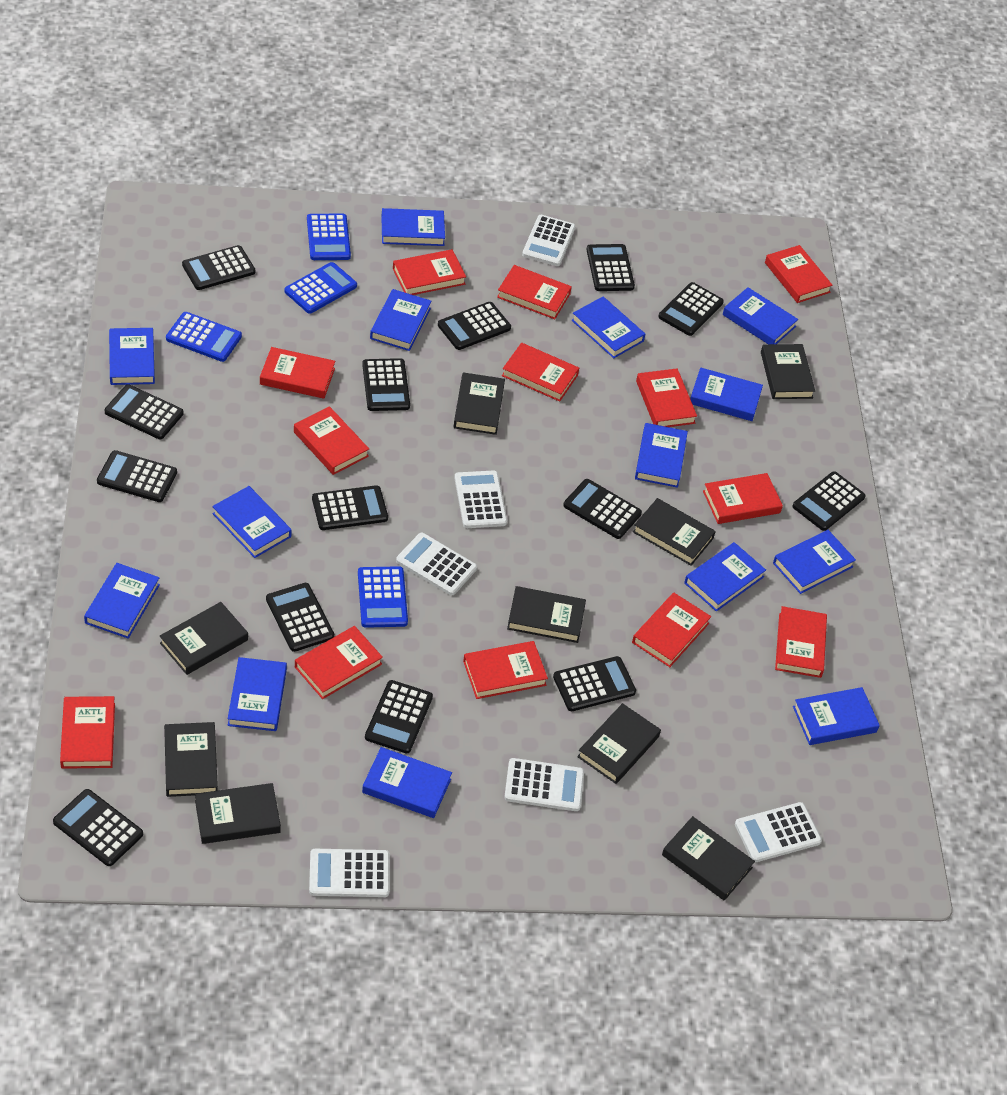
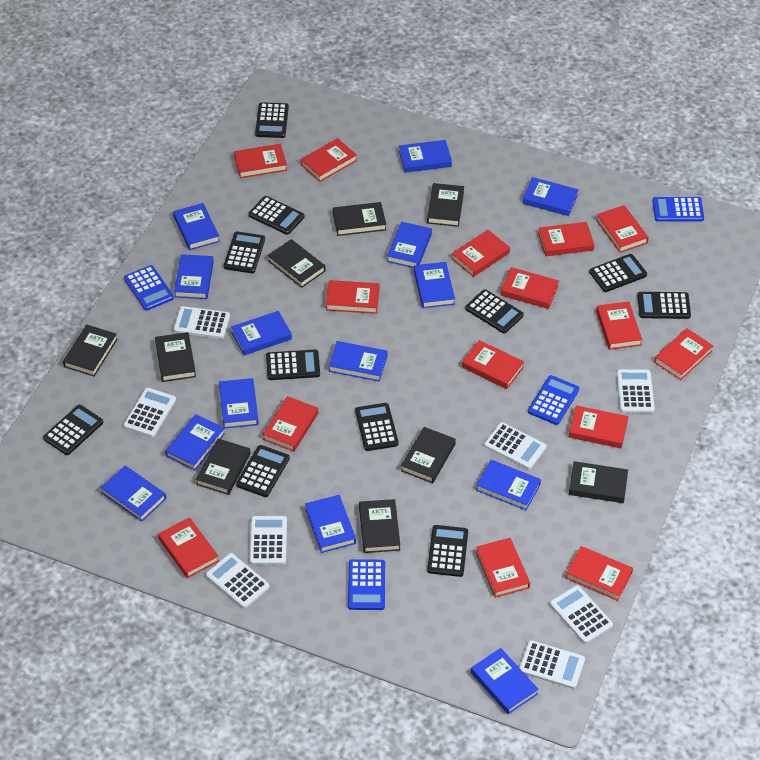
black calculator: [53,789,143,866] [97,450,177,502] [105,384,183,439] [182,245,255,290] [266,583,334,652] [312,485,388,530] [362,358,410,411] [365,680,433,753] [438,302,511,350] [553,656,636,711] [563,479,642,539] [586,244,635,291] [658,282,724,336] [792,471,865,531] = 14 -> [43,405,103,455] [224,231,265,273] [236,445,290,497] [248,196,305,235] [255,102,289,138] [266,349,320,380] [355,403,399,451] [427,525,468,577] [465,289,524,333] [589,254,647,292] [637,292,691,319] = 11
red book: [60,696,115,769] [260,347,335,399] [294,406,369,475] [295,626,383,699] [393,249,466,295] [463,641,548,699] [497,265,572,319] [502,343,579,402] [632,593,711,667] [636,368,697,427] [703,473,783,524] [765,245,833,303] [775,606,827,678] = 13 -> [158,517,219,578] [234,144,287,178] [263,396,318,452] [300,138,357,182] [326,280,380,314] [452,230,510,277] [462,340,524,389] [476,538,530,598] [500,267,559,309] [538,222,594,256] [565,546,633,601] [568,405,629,448] [596,205,649,253] [596,301,642,350] [654,328,713,380] = 15
white calculator: [309,849,390,897] [396,533,477,595] [454,470,507,528] [504,758,584,811] [522,215,575,266] [735,802,822,862] = 6 -> [123,388,176,437] [173,306,230,339] [206,553,270,608] [249,516,287,565] [484,422,546,469] [519,640,585,689] [550,585,613,644] [617,369,655,413] = 8

